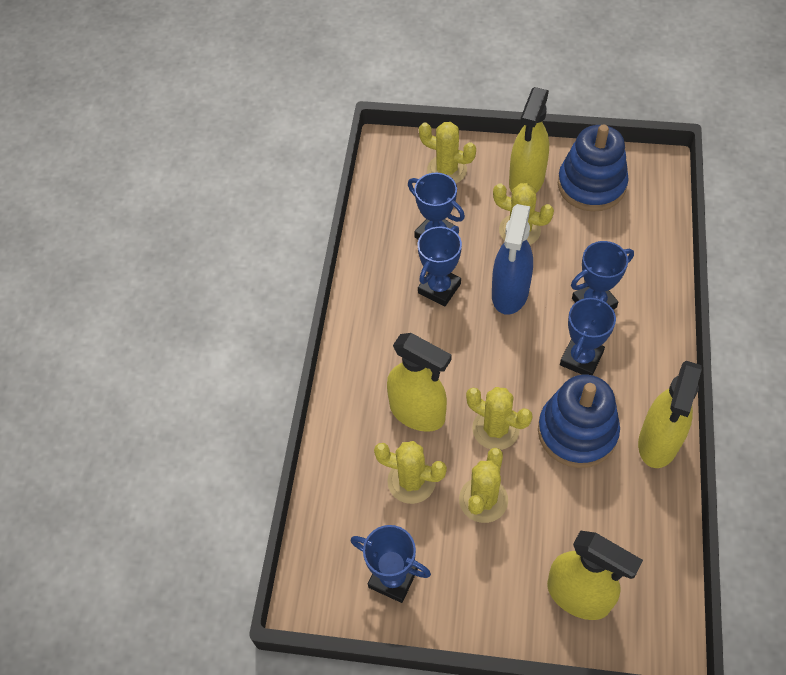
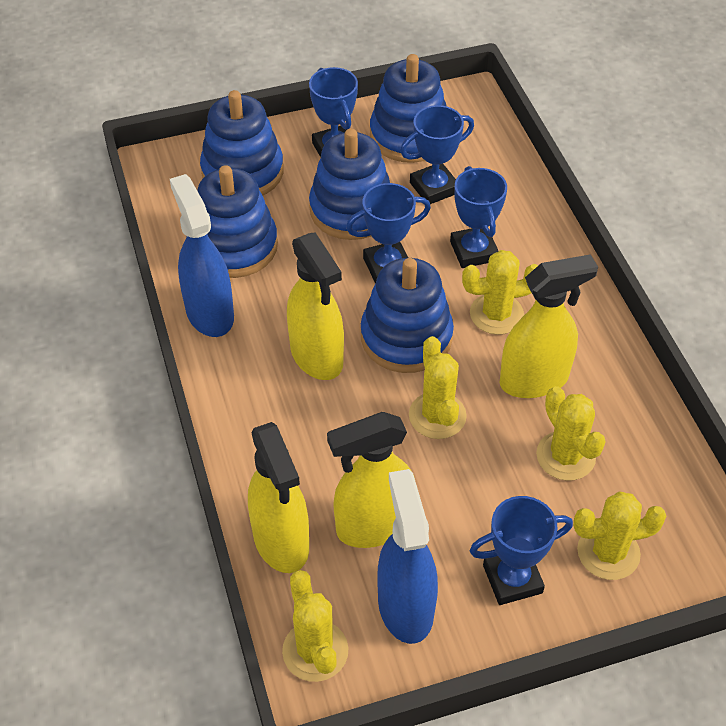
blue spray bottle: [492,204,533,315] = 1 -> [170,174,234,337] [377,469,438,644] = 2
blue stacking toy: [538,375,620,468] [558,124,629,212] = 2 -> [197,165,278,278] [200,90,284,195] [309,129,390,240] [361,258,454,373] [370,54,446,163] = 5

